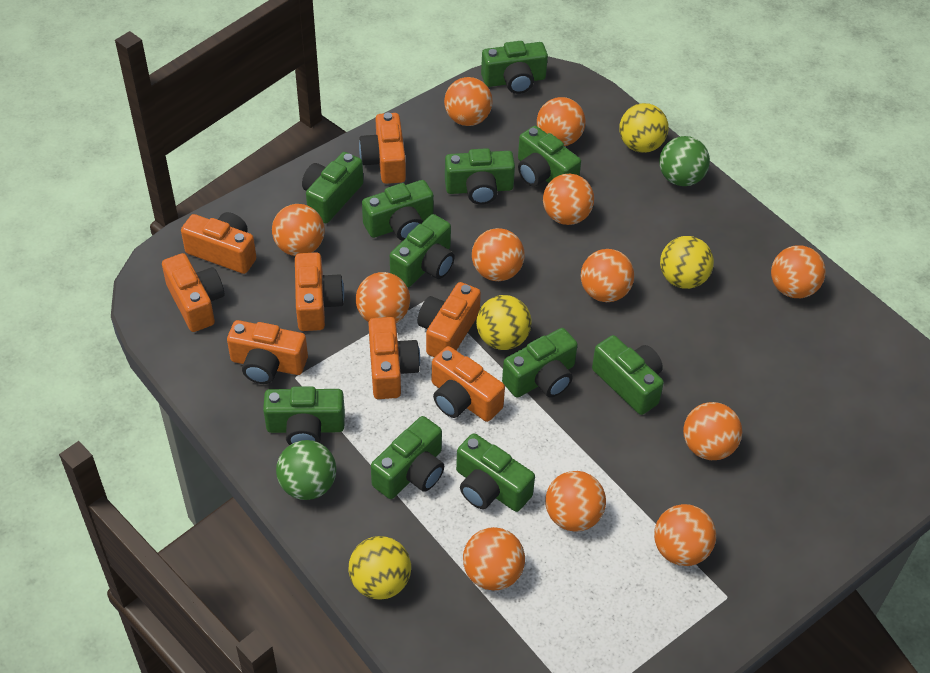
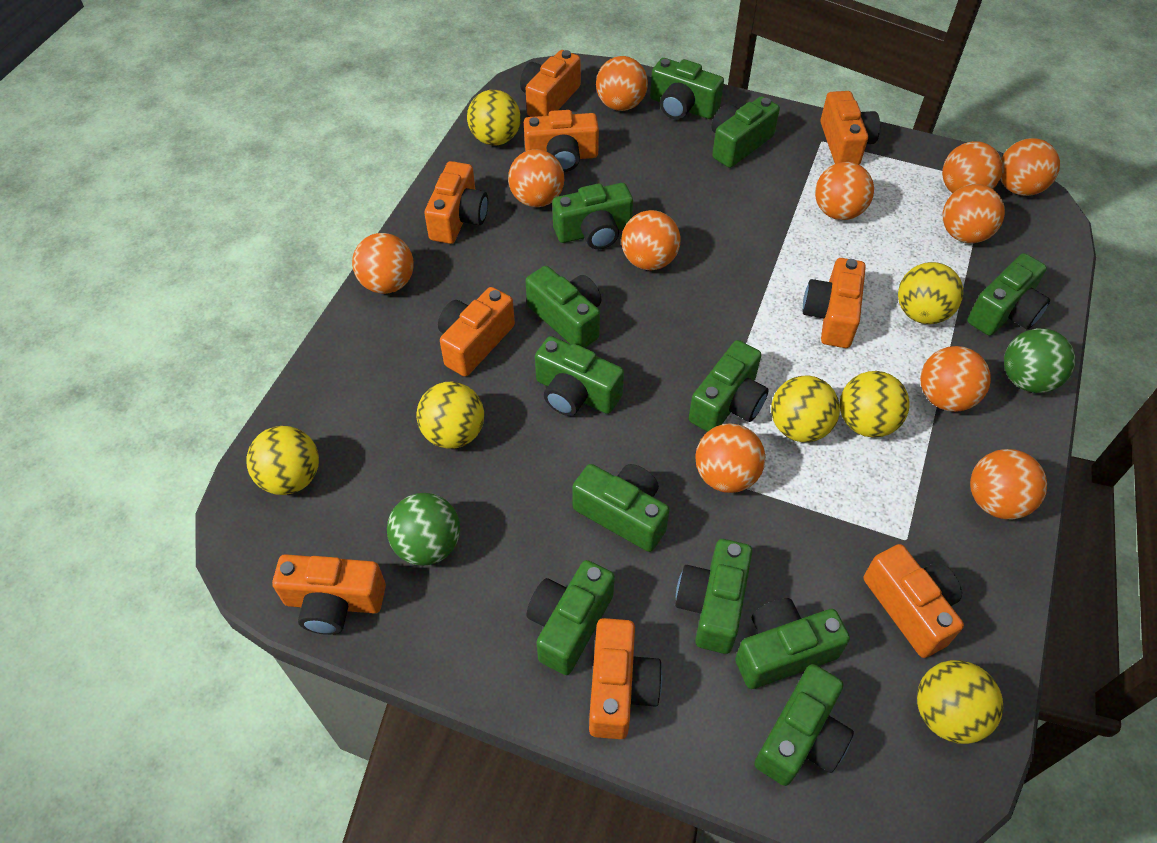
green camera: [263,386,345,445] [302,152,363,224] [362,180,434,241] [371,416,444,499] [390,214,455,287] [445,148,515,205] [456,433,535,512] [481,41,548,94] [502,328,578,398] [518,126,581,187] [592,335,664,415] = 11 -> [525,266,601,348] [527,560,615,675] [535,336,624,416] [552,183,633,249] [572,464,670,552] [650,58,724,120] [675,539,752,654] [689,340,769,432] [711,96,780,168] [735,598,850,689] [754,664,854,786] [967,253,1050,336] = 12
orange ball: [272,204,325,256] [356,272,410,323] [444,77,493,126] [463,527,525,590] [472,228,525,281] [537,97,586,146] [543,174,594,225] [545,471,606,532] [581,249,634,302] [654,504,716,566] [683,402,742,460] [771,245,826,298] = 12 -> [352,233,414,294] [508,149,564,207] [596,56,648,111] [621,210,680,270] [695,423,765,493] [815,162,874,220] [920,346,991,412] [942,141,1003,193] [943,184,1005,243] [970,449,1047,520] [1000,138,1060,196] = 11
orange camera: [162,253,224,332] [181,212,256,274] [227,320,308,384] [295,252,344,331] [359,113,406,184] [368,317,420,399] [417,282,481,357] [432,346,505,422] = 8 -> [272,554,386,635] [424,161,488,244] [438,287,515,377] [520,50,581,117] [524,110,599,172] [589,618,662,739] [803,258,866,348] [820,91,880,165] [864,544,964,658] = 9
yellow ball: [349,536,411,600] [476,295,532,350] [619,103,669,153] [660,236,714,289] = 4 -> [247,426,319,495] [416,382,484,449] [467,90,521,145] [771,376,840,442] [840,371,910,438] [898,262,963,324] [917,660,1003,744] = 7

